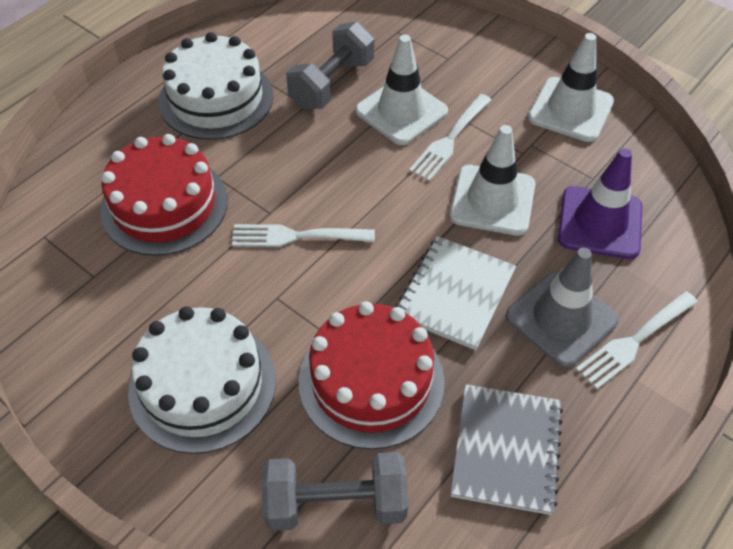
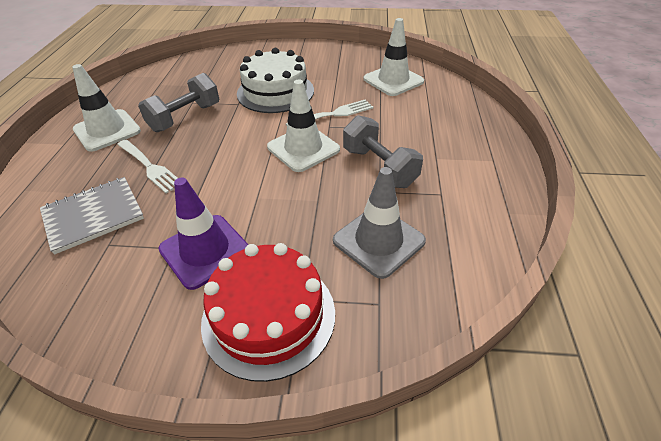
red cake: [100,134,228,256] [298,301,445,449] = 2 -> [201,243,335,382] = 1
white cake: [128,306,276,454] [159,32,273,140] = 2 -> [237,48,314,113] = 1
white fork: [231,224,375,247] [409,94,491,181] [576,291,698,389] = 3 -> [117,140,178,193] [286,100,373,126] = 2
white notebook: [395,236,516,350] = 1 -> none = 0

